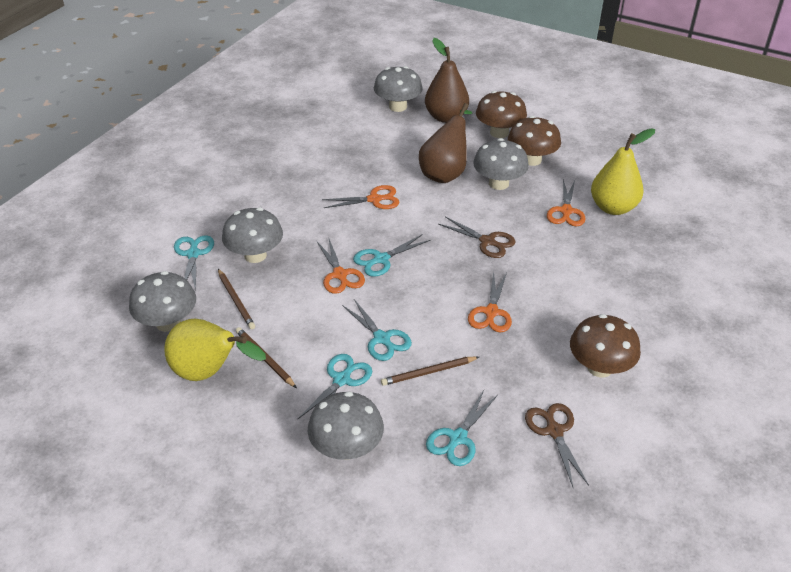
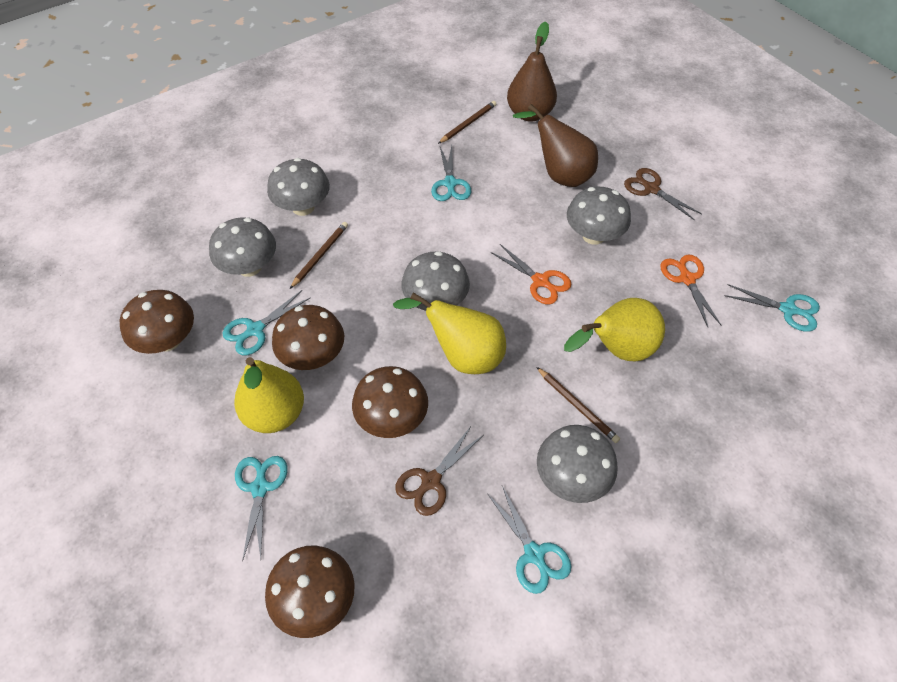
brown mushroom: [476,91,527,138] [508,116,561,166] [570,314,641,377] = 3 -> [120,290,194,354] [265,545,355,638] [272,305,344,370] [352,366,428,438] = 4
orange scissors: [316,239,365,294] [322,185,399,209] [468,272,512,332] [547,179,586,226] = 4 -> [491,244,572,304] [661,254,721,327] = 2
yellow pear: [164,319,266,381] [591,128,655,215] = 2 -> [234,357,304,433] [393,293,506,374] [564,298,665,361] = 3

